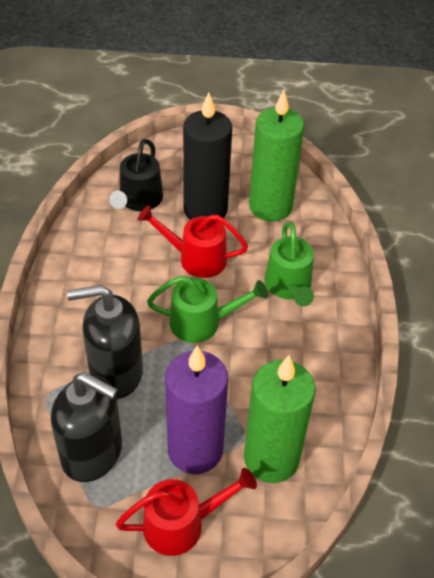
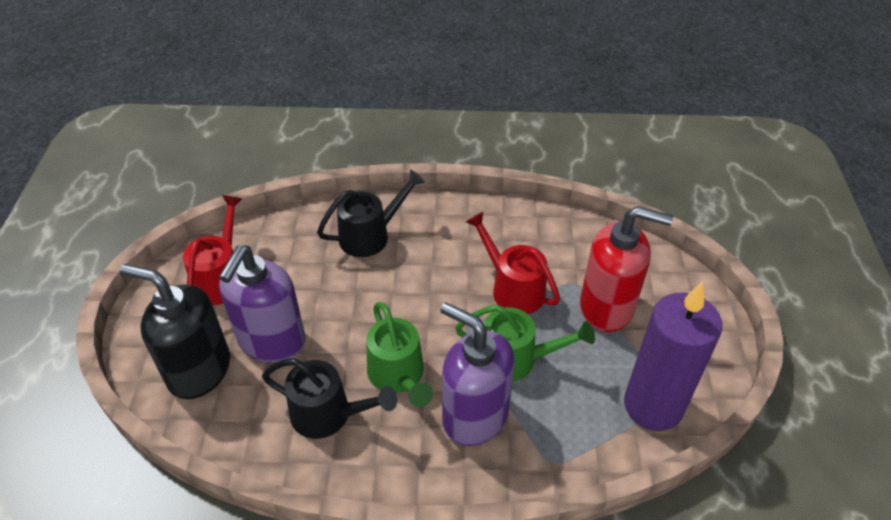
black candle: [183,92,232,220] = 1 -> none = 0
black soap dispenser: [51,372,122,482] [67,285,143,399] = 2 -> [120,264,230,399] = 1
black watering can: [109,139,163,211] = 1 -> [262,358,397,439] [317,169,425,257] = 2
green candle: [244,355,316,483] [249,90,304,222] = 2 -> none = 0
purple soap dispenser: none = 0 -> [219,245,305,362] [440,302,515,446] = 2
red soap dispenser: none = 0 -> [580,206,673,332] = 1

